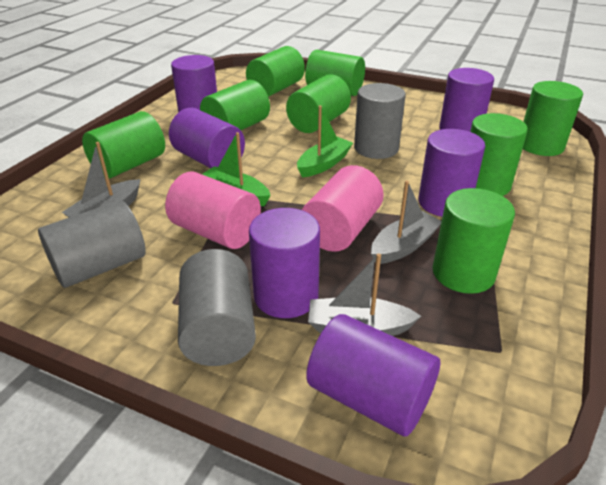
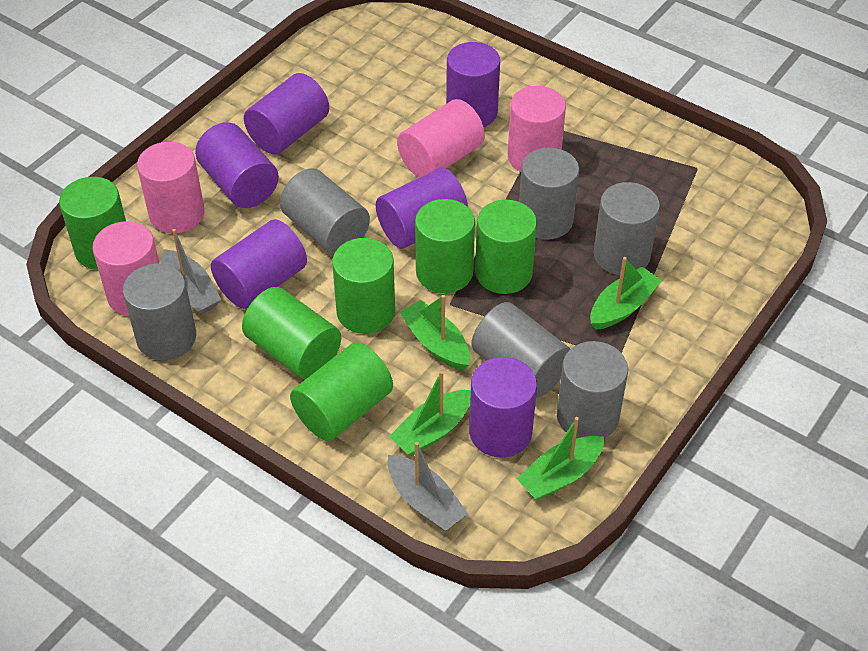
green boat: [202,132,271,206] [297,105,353,178] = 2 -> [389,371,471,456] [399,295,470,370] [517,417,605,500] [590,257,662,330] = 4
green cylinder: [82,111,165,179] [200,80,270,130] [246,46,305,97] [286,74,351,133] [305,50,365,96] [433,188,515,294] [470,113,528,196] [523,81,583,156] = 8 -> [59,177,126,270] [242,287,341,379] [290,342,393,441] [332,238,395,334] [415,199,475,293] [475,200,537,294] = 6
grey boat: [62,142,141,218] [308,253,421,336] [371,180,442,264] = 3 -> [161,229,221,315] [388,442,468,531] = 2
grey cylinder: [38,200,146,288] [178,249,256,366] [354,83,406,159] = 3 -> [123,263,196,360] [280,168,370,255] [471,302,570,398] [519,148,579,240] [557,341,628,438] [594,182,660,275] = 6
pink cylinder: [165,172,261,249] [302,165,384,252] = 2 -> [92,221,159,316] [137,142,205,233] [397,99,485,178] [508,86,566,172] = 4

